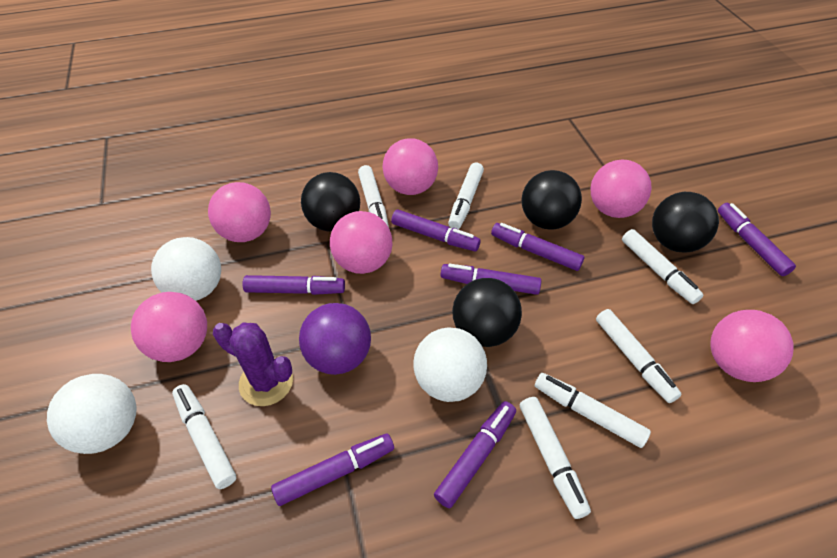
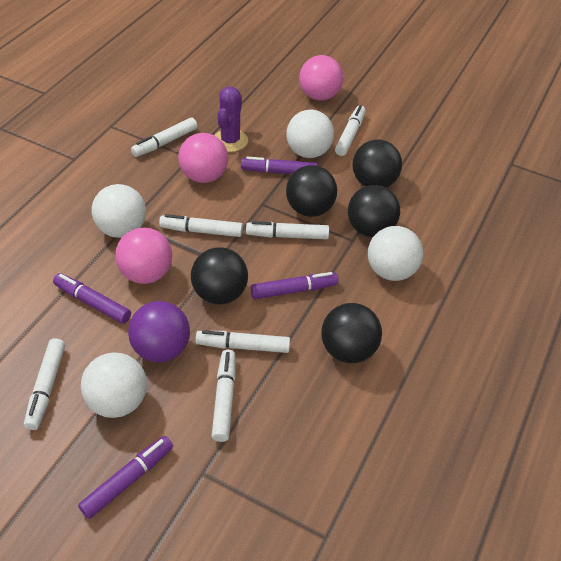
black ball: [301,172,360,232] [452,278,522,347] [522,170,582,230] [652,192,719,253] = 4 -> [191,247,248,304] [286,165,337,217] [321,303,382,363] [348,185,400,237] [352,140,402,187] = 5
pink ball: [131,292,207,362] [208,182,271,242] [330,211,392,274] [383,138,438,195] [590,160,652,218] [711,310,794,382] = 6 -> [115,227,172,284] [178,133,228,183] [299,55,343,101] = 3
purple marker: [242,275,345,295] [271,433,394,506] [391,209,481,251] [434,401,516,508] [441,263,541,295] [491,223,584,271] [718,203,796,276] = 7 -> [53,273,131,324] [78,436,173,519] [241,157,318,174] [251,272,338,299] = 4
white ball: [47,374,137,454] [151,237,221,301] [413,327,487,402] = 3 -> [81,352,147,418] [92,184,146,238] [287,110,334,158] [368,226,423,281] = 4

